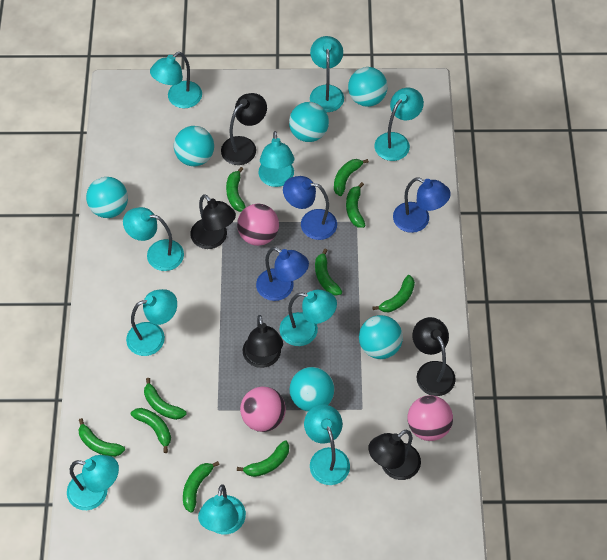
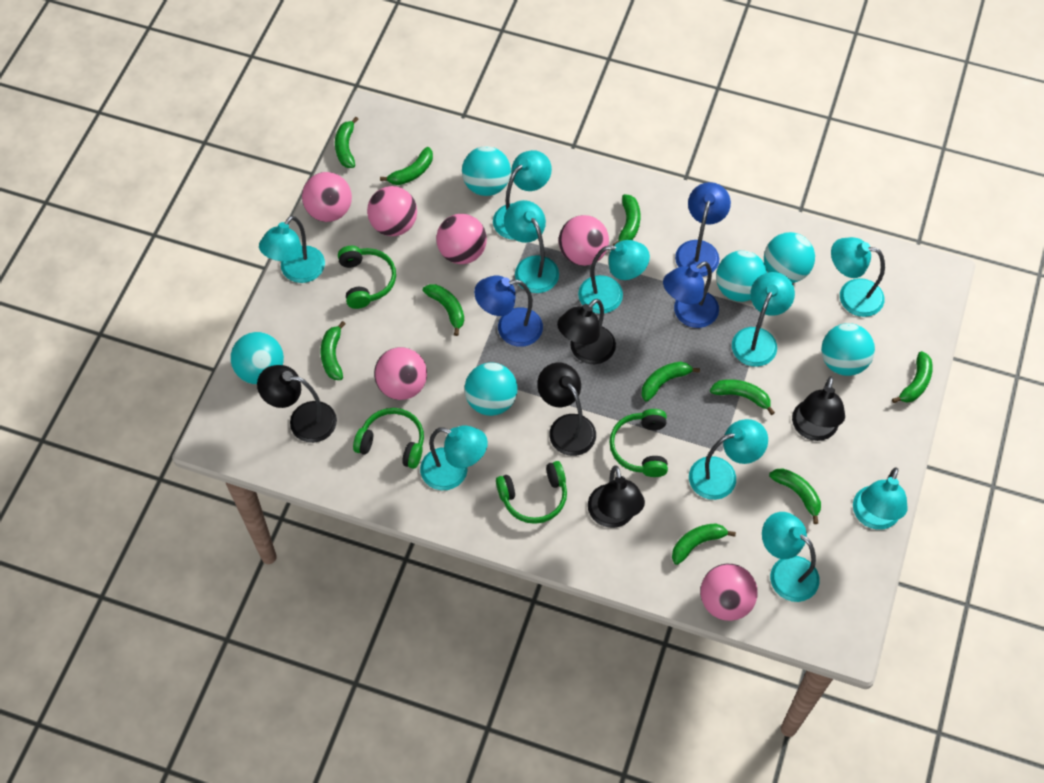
green headphones: none = 0 -> [338,246,396,309] [353,408,424,469] [496,461,567,524] [609,409,668,477] = 4
pink ball: [237,204,279,246] [240,386,286,432] [408,395,453,441] = 3 -> [302,172,352,222] [367,186,417,236] [374,347,427,400] [436,214,487,264] [559,215,609,266] [700,564,758,621] = 6

